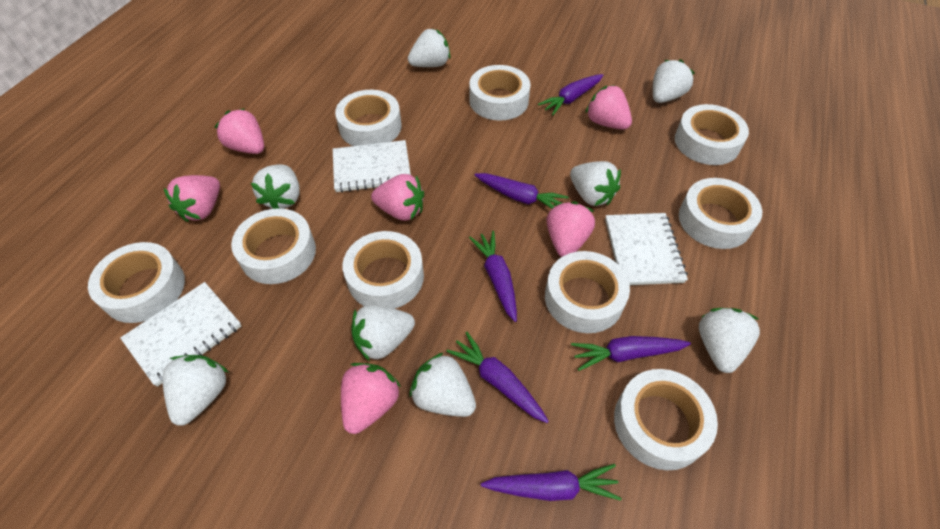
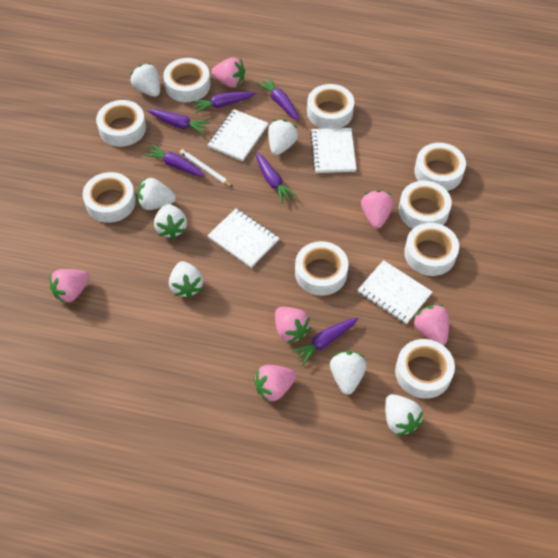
white notebook: [120,282,241,387] [333,140,411,192] [605,213,688,285] = 3 -> [207,209,279,268] [208,109,268,161] [310,128,356,173] [358,260,432,324] = 4
white pencil: none = 0 -> [180,149,233,187] = 1
white strawberry: [162,355,228,426] [251,164,300,209] [351,305,415,361] [408,29,450,67] [409,352,476,417] [570,161,621,206] [653,59,695,103] [699,308,760,373] = 8 -> [130,63,160,97] [137,177,176,210] [154,204,187,239] [169,261,203,298] [268,120,298,155] [330,351,367,395] [385,394,423,436] = 7

